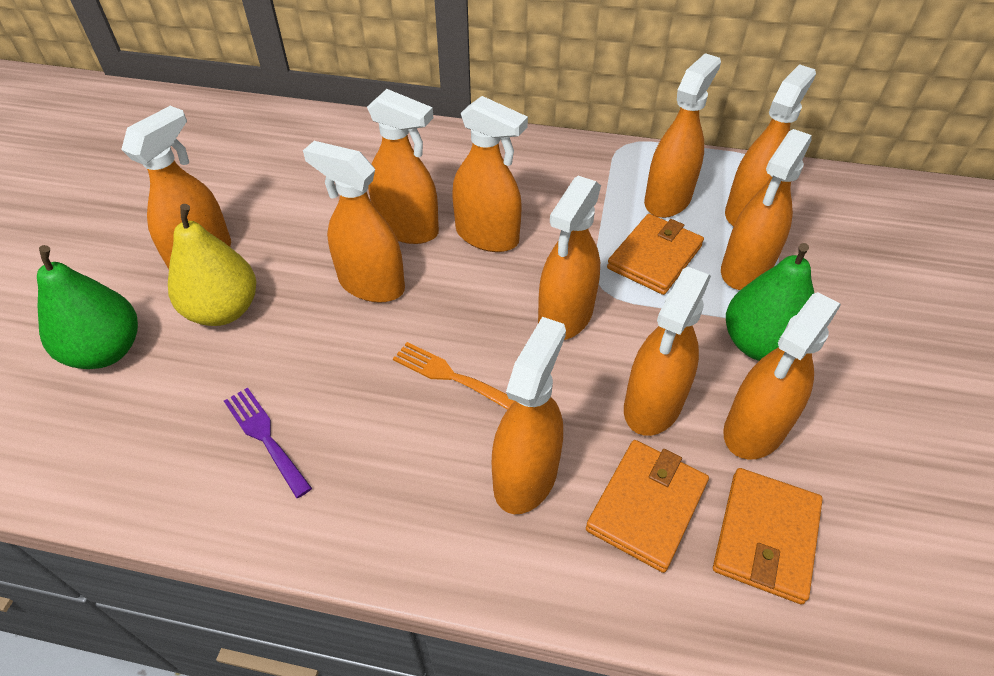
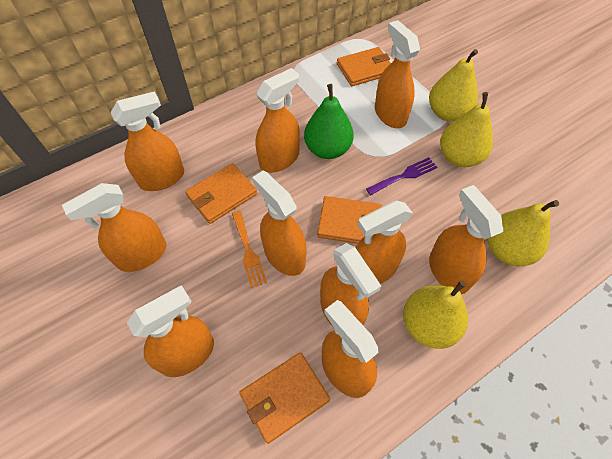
green pear: [37,245,138,369] [726,243,814,361] = 2 -> [304,84,354,159] = 1
orange spray bottle: [121,106,231,269] [303,141,405,303] [367,89,439,244] [452,96,528,252] [492,317,566,514] [538,176,601,340] [624,267,711,436] [644,53,721,218] [721,129,811,290] [723,292,841,460] [725,64,816,227] = 11 -> [62,183,167,272] [111,91,184,191] [127,285,214,377] [252,171,307,276] [256,68,300,173] [320,243,381,326] [322,300,379,398] [355,201,413,284] [375,20,420,128] [429,185,503,294] = 10
orange wallet: [586,440,709,573] [607,214,704,295] [713,468,823,604] = 3 -> [185,163,257,224] [239,352,330,444] [317,196,382,244] [337,47,391,86] = 4
yellow pear: [168,204,256,326] = 1 -> [403,280,468,349] [429,49,478,122] [440,92,493,167] [487,200,559,266] = 4

